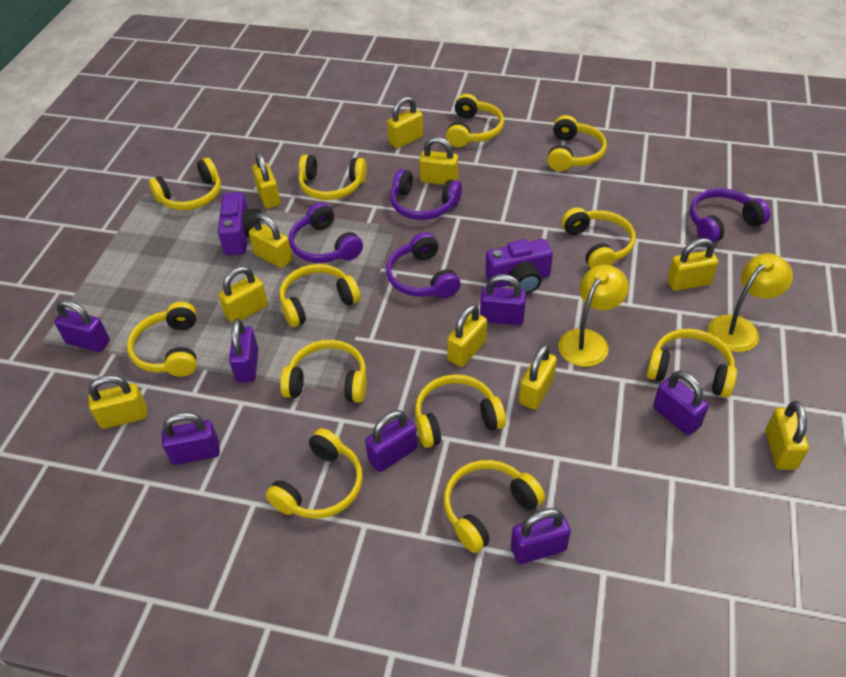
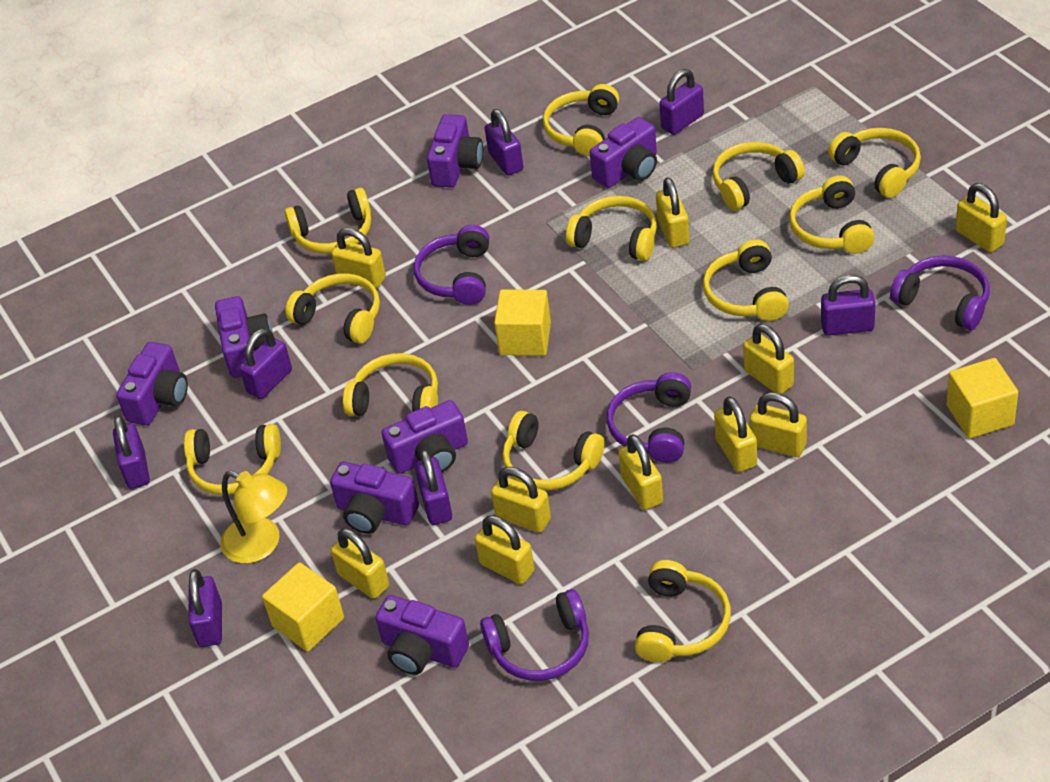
purple camera: [218,192,264,255] [485,239,553,294] = 2 -> [116,342,188,425] [215,296,273,378] [330,462,419,534] [375,595,469,675] [382,400,468,474] [427,114,483,187] [590,117,657,188] = 7
yellow cube: none = 0 -> [262,562,344,652] [494,290,551,356] [946,358,1018,439] = 3
yellow lamp: [558,265,629,367] [708,253,793,352] = 2 -> [220,471,287,564] = 1

